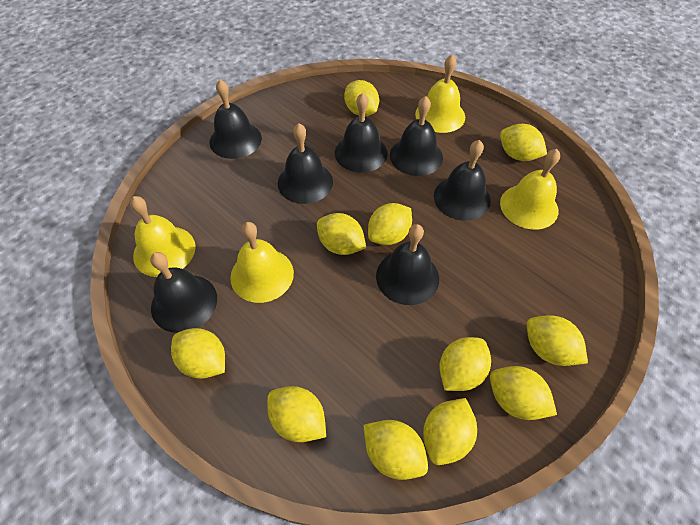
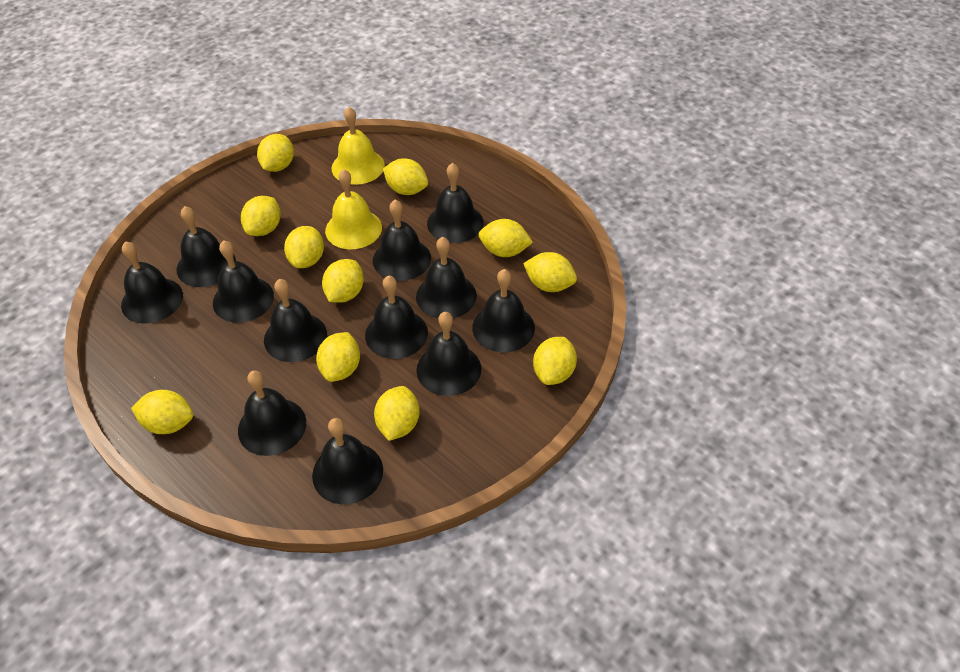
black bell: [150,252,217,333] [209,79,262,159] [278,123,333,204] [335,93,388,173] [376,224,439,305] [390,96,443,176] [434,140,491,221] = 7 -> [121,241,183,324] [177,206,236,287] [213,240,274,323] [238,370,306,456] [264,279,327,362] [312,418,383,504] [365,275,428,359] [373,200,431,281] [416,237,477,318] [416,312,481,396] [427,163,483,243] [472,269,535,352] = 12
yellow bell: [130,196,196,277] [230,222,294,303] [415,54,465,133] [500,149,560,230] = 4 -> [325,169,382,249] [332,107,385,185] = 2

